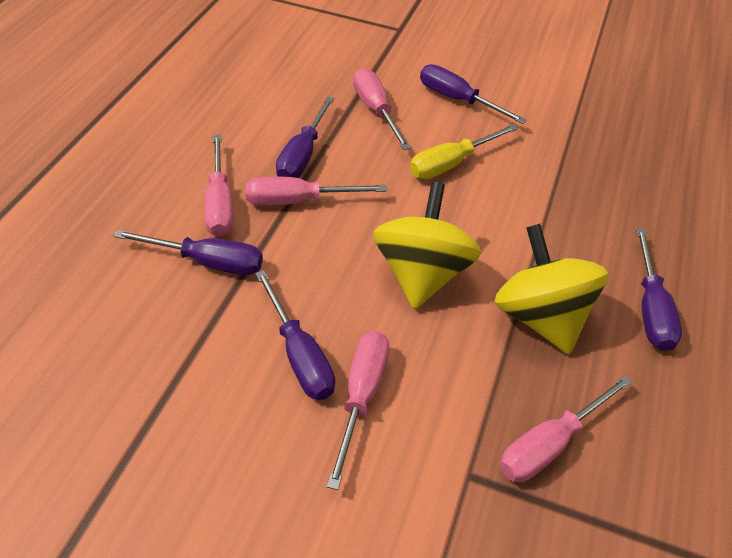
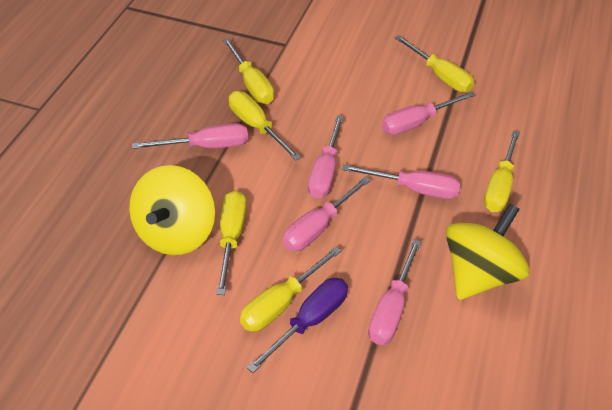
pink screwdriver: [204,135,234,237] [246,176,387,206] [327,331,389,490] [353,68,411,150] [500,375,633,482] = 5 -> [132,123,248,149] [283,176,371,251] [308,115,344,199] [342,164,460,199] [368,239,421,345] [382,91,474,135] = 6
purple screwdriver: [114,230,263,275] [255,270,335,400] [276,96,334,178] [420,64,527,124] [636,228,682,351] = 5 -> [247,278,348,373] = 1
yellow screwdriver: [410,124,518,179] = 1 -> [216,190,246,295] [223,38,274,104] [229,91,301,161] [240,246,342,331] [395,35,474,92] [484,130,520,212] = 6

